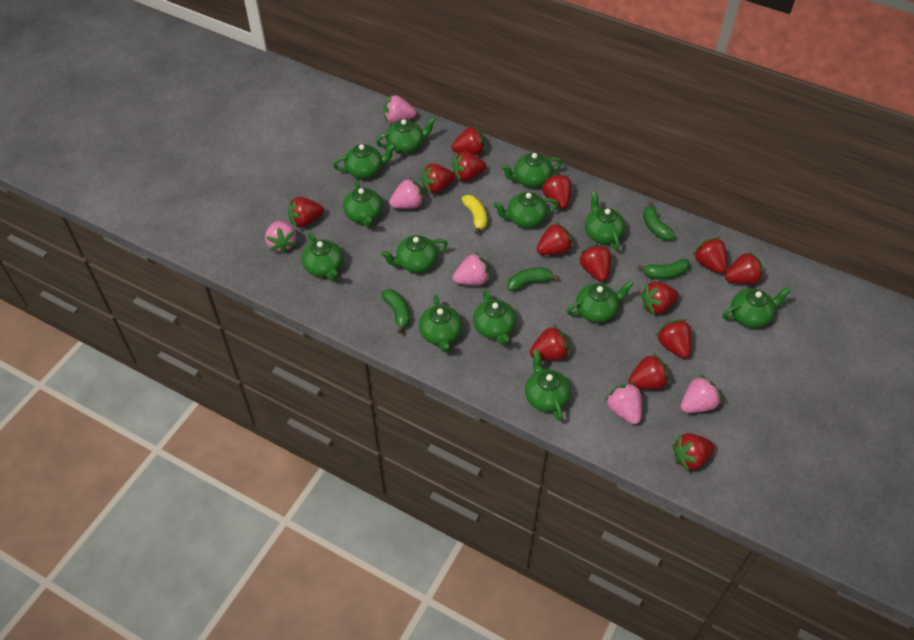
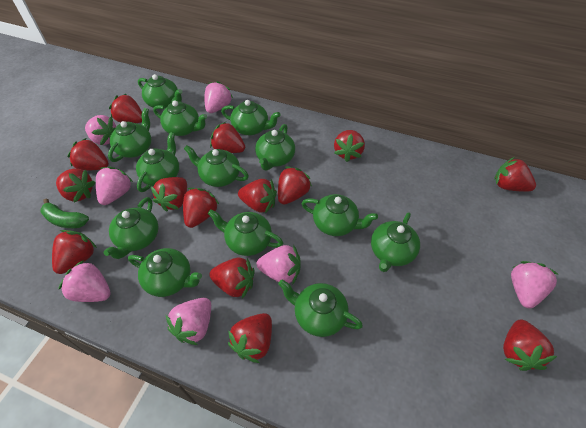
green banana: [381,289,410,334] [507,267,559,291] [637,259,690,280] [643,202,675,241] = 4 -> [40,199,89,228] = 1
pink strawberry: [265,221,297,254] [383,95,416,124] [389,177,425,209] [453,252,490,285] [605,383,642,425] [681,375,721,413] = 6 -> [58,260,111,302] [85,115,116,145] [96,167,134,205] [166,298,211,345] [205,81,233,113] [257,244,301,284] [511,261,559,308] = 7
yellow banana: [462,195,487,234] = 1 -> none = 0

